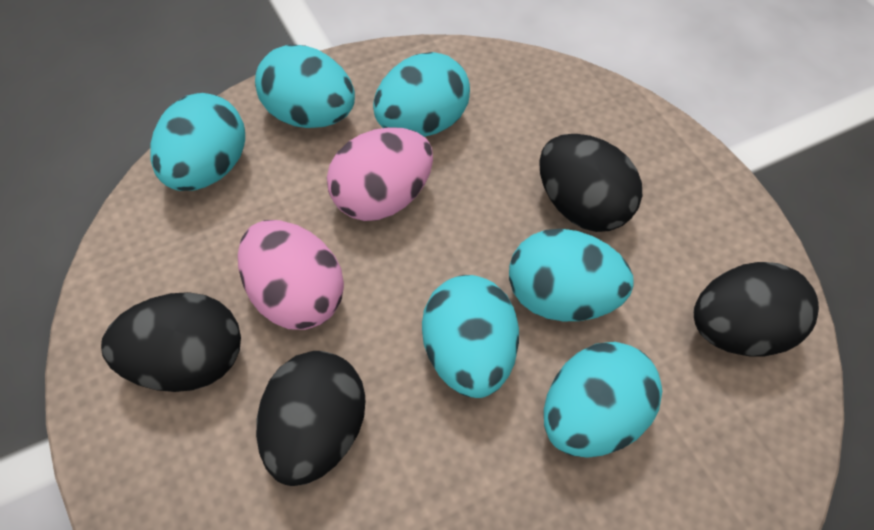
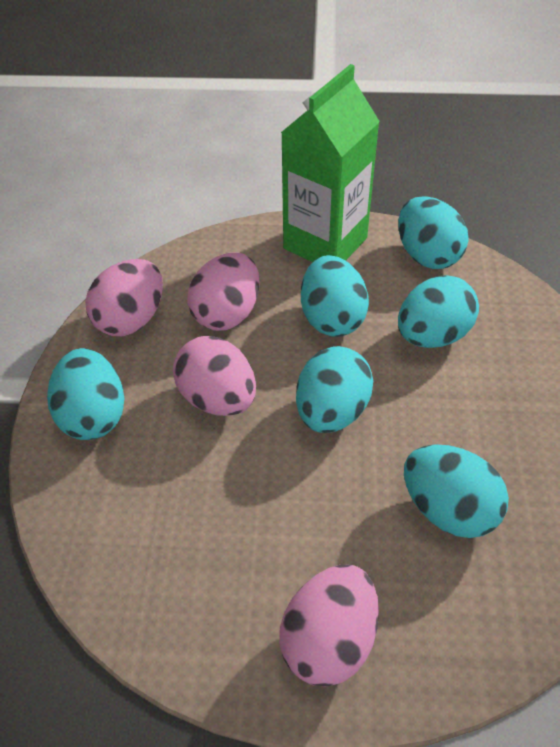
black egg: [101,292,241,392] [256,351,365,486] [539,134,642,232] [694,262,819,357] = 4 -> none = 0
green carton: none = 0 -> [281,64,380,262] = 1
pink egg: [238,220,344,330] [327,127,433,221] = 2 -> [85,259,163,336] [173,336,256,416] [187,253,260,331] [279,565,379,687] = 4

